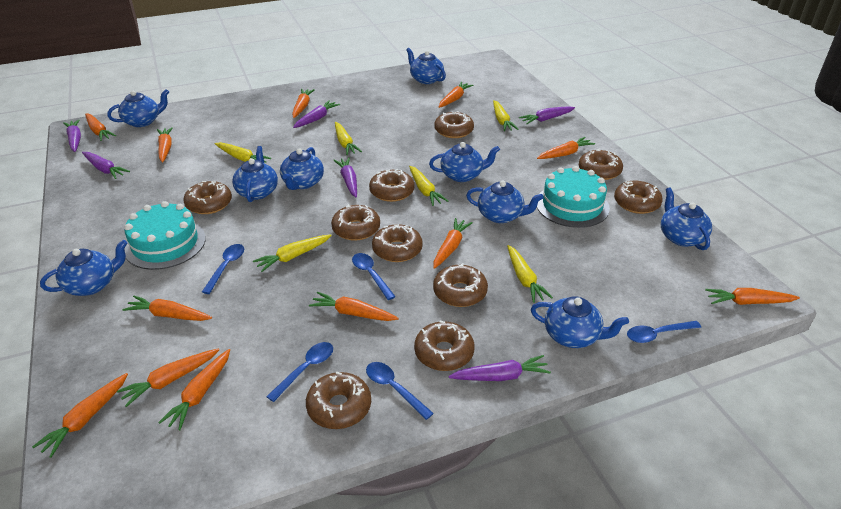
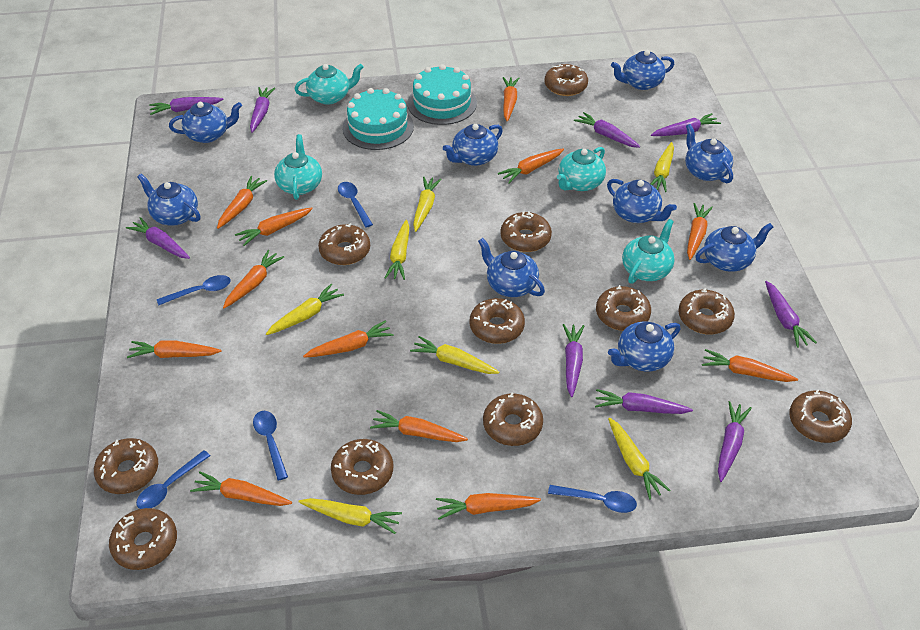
brown donut: [183,181,232,214] [306,372,371,429] [331,204,380,241] [369,169,415,202] [372,224,423,262] [414,321,474,371] [433,263,488,307] [434,111,474,138] [579,149,623,180] [614,181,662,214] = 10 -> [94,438,158,494] [109,508,177,570] [318,223,370,265] [331,439,393,495] [469,298,525,344] [483,392,543,446] [500,211,552,252] [544,64,588,96] [596,285,651,331] [678,288,735,335] [789,389,852,443] = 11
purple carrot: [63,119,81,152] [82,152,130,179] [293,100,340,128] [333,157,357,197] [449,355,551,381] [519,106,575,124] = 6 -> [126,217,190,259] [149,97,224,115] [250,87,275,133] [563,324,584,397] [574,112,640,148] [595,389,693,414] [651,113,721,136] [718,401,752,482] [765,281,817,348] = 9
turquoise teapot: none = 0 -> [274,134,322,200] [295,64,363,104] [557,147,606,191] [622,219,675,284] = 4
yellow carrot: [215,142,271,163] [253,234,332,272] [335,122,362,155] [409,166,448,206] [493,100,519,131] [507,245,553,303] = 6 -> [266,284,344,335] [299,498,402,534] [385,220,409,280] [410,336,499,374] [413,177,442,232] [608,418,670,499] [651,142,674,192] = 7

